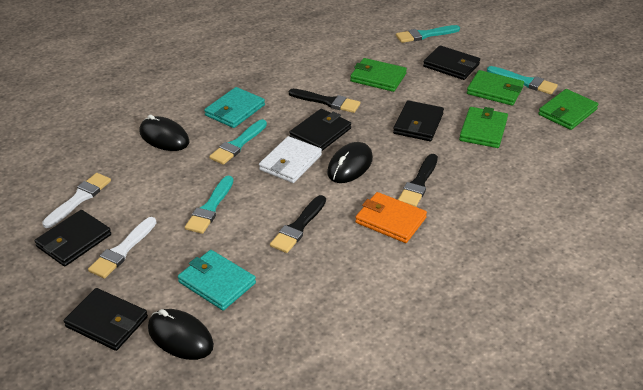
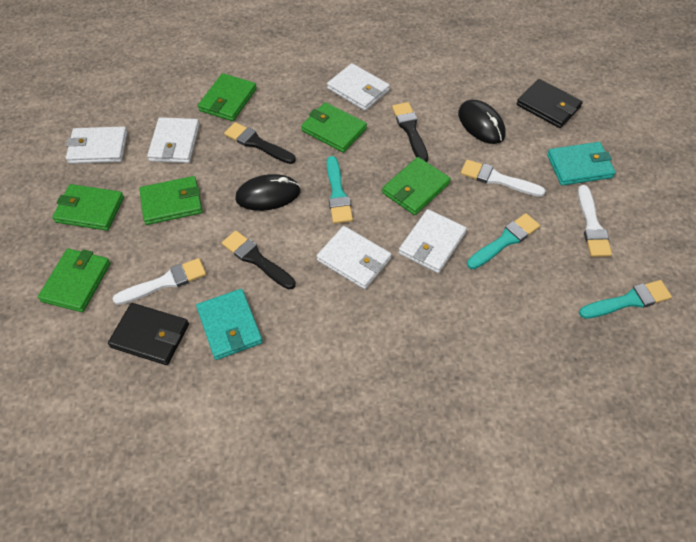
black mouse: [139,115,190,151] [148,309,214,360] [327,142,373,183] = 3 -> [235,174,300,211] [458,100,506,144] = 2
black wallet: [35,210,111,267] [64,288,148,351] [289,109,351,152] [393,100,444,141] [423,45,480,80] = 5 -> [108,303,189,365] [517,79,583,128] = 2
green wallet: [350,58,407,92] [459,107,508,148] [467,70,524,106] [538,89,599,130] = 4 -> [38,249,111,312] [52,184,124,231] [139,176,203,225] [198,73,257,121] [301,102,367,153] [382,157,451,215] = 6
orange wallet: [355,192,427,243] = 1 -> none = 0
turquoise brush: [185,176,233,234] [209,119,267,165] [396,25,460,43] [487,66,558,94] = 4 -> [327,156,353,224] [467,213,540,269] [579,280,672,319] = 3
white brush: [42,173,111,228] [88,217,156,278] = 2 -> [112,258,206,305] [460,159,546,197] [578,185,612,257] = 3
white wallet: [259,136,322,183] = 1 -> [66,126,128,164] [147,117,200,163] [317,226,392,289] [327,63,390,111] [399,209,467,273] = 5

